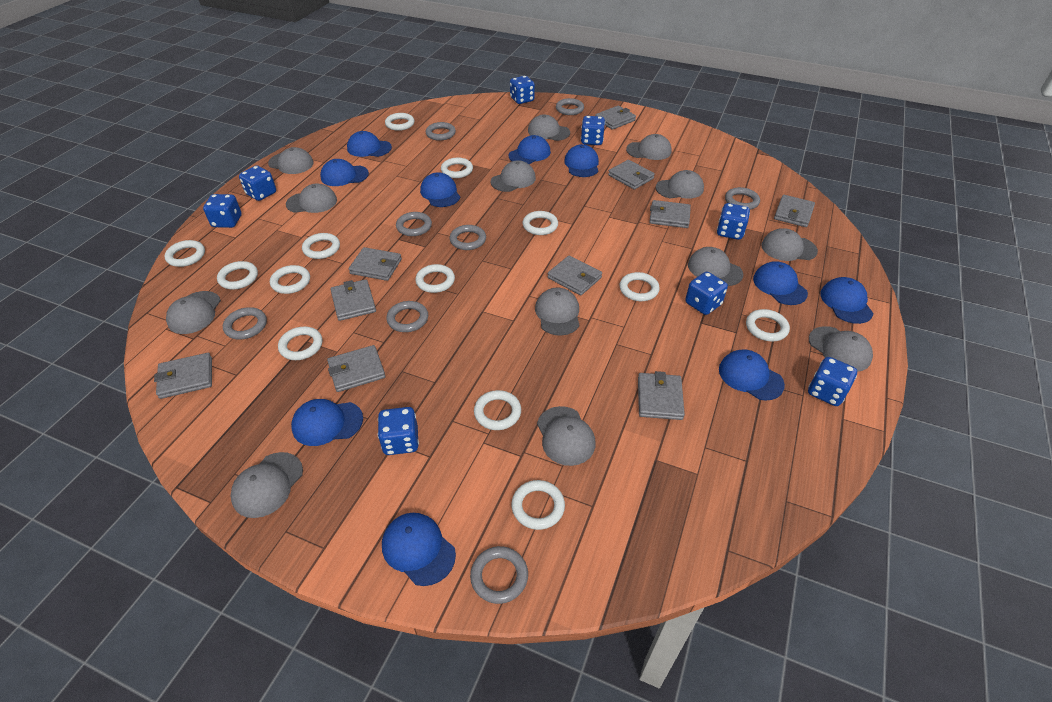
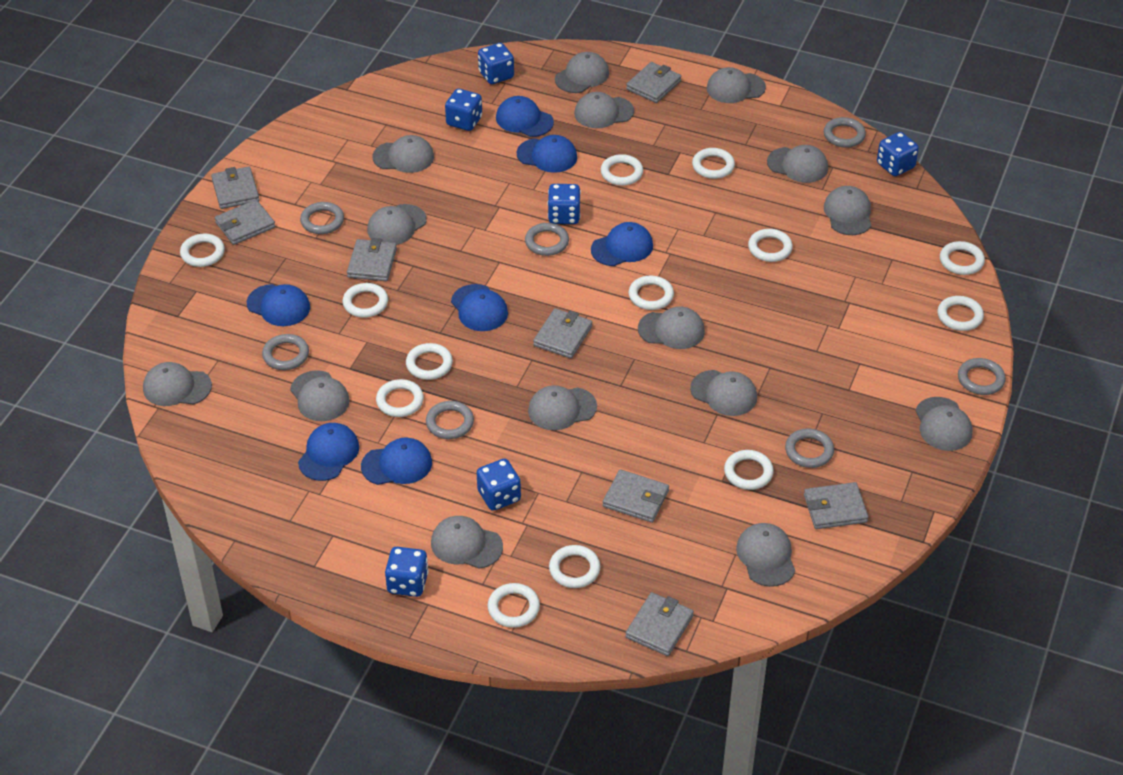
blue cap: [291,399,363,446] [320,159,369,186] [347,131,392,157] [382,513,456,586] [420,172,460,207] [509,135,551,164] [564,144,599,177] [719,349,785,401] [753,261,808,305] [820,277,873,324] = 10 -> [247,284,310,326] [298,423,359,481] [361,437,432,485] [451,284,508,331] [496,96,554,137] [517,135,577,173] [591,222,653,266] = 7
blue dice: [203,194,242,228] [239,166,276,201] [378,407,419,455] [510,76,535,104] [581,116,605,145] [685,272,728,315] [717,203,750,240] [808,357,857,406] = 8 -> [385,547,429,597] [445,89,482,131] [477,459,521,511] [478,43,514,84] [547,184,581,224] [877,132,919,176] = 6
grey cap: [166,291,221,334] [231,452,303,518] [268,147,314,174] [286,183,337,213] [491,160,536,192] [528,114,570,141] [535,288,580,336] [537,406,595,466] [626,134,671,160] [656,170,704,199] [688,247,743,286] [761,228,818,261] [809,326,873,372] = 13 -> [143,362,212,406] [290,370,350,421] [367,204,427,245] [372,135,434,173] [431,516,503,569] [528,385,597,430] [555,52,609,93] [574,92,634,128] [638,307,705,349] [690,370,757,416] [706,67,766,103] [736,523,795,587] [767,145,828,183] [824,186,871,235] [915,397,973,451] = 15
grey ring: [223,307,267,340] [386,301,428,332] [396,212,432,236] [426,122,456,141] [450,225,486,250] [470,546,528,604] [556,98,584,115] [725,187,760,210] = 8 -> [262,334,309,370] [300,202,344,234] [426,401,474,439] [525,223,569,256] [785,429,834,468] [824,117,866,148] [958,358,1006,395] = 7
grey wallet: [154,353,212,399] [327,345,385,392] [330,279,376,321] [349,247,402,281] [547,255,602,295] [595,106,636,130] [608,160,655,190] [638,371,685,420] [649,200,691,228] [774,195,815,227] = 10 -> [211,166,260,209] [215,200,275,245] [347,238,397,281] [533,308,592,359] [603,469,669,523] [625,592,694,656] [626,62,682,103] [804,482,868,529] = 8

